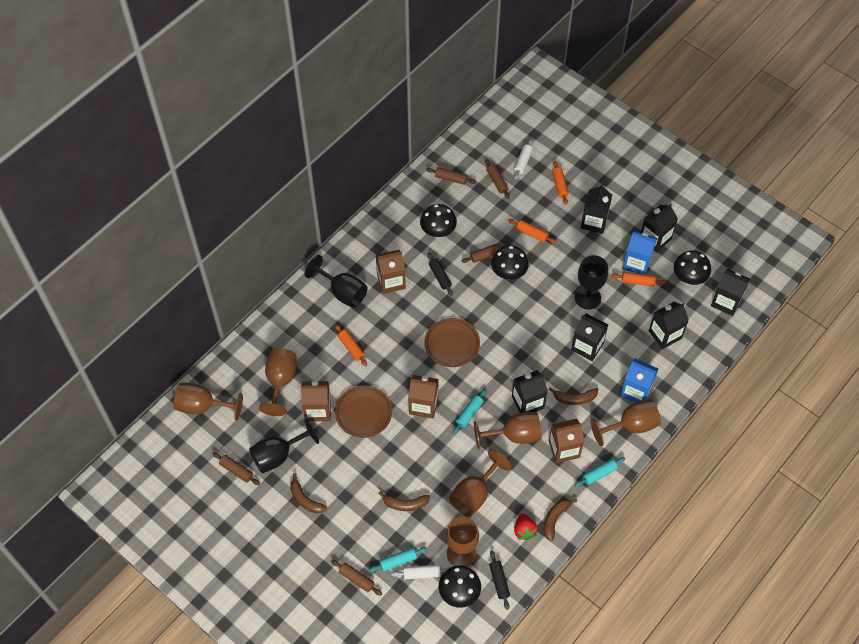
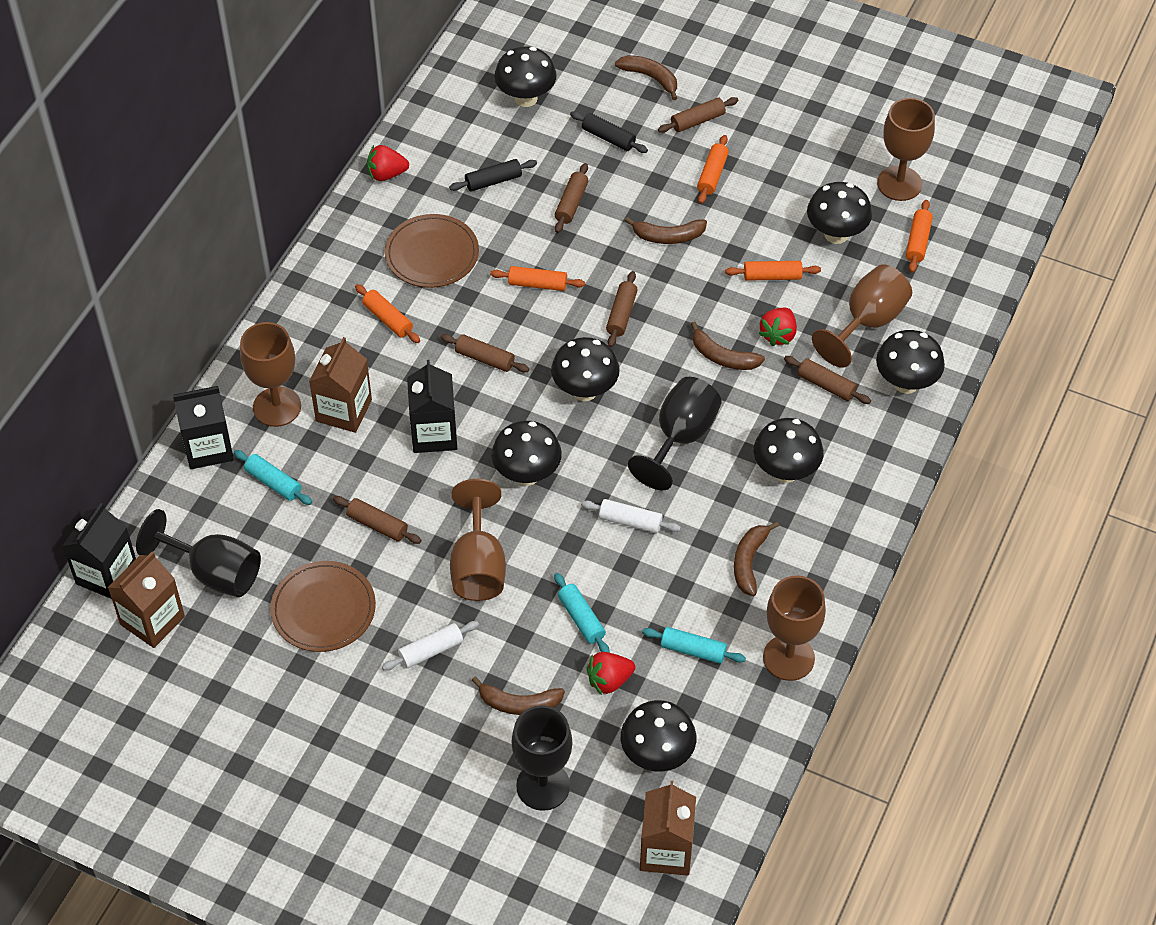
black carton: [512,370,548,413] [571,313,608,361] [581,184,612,234] [641,204,678,253] [649,302,689,349] [711,269,750,316] = 6 -> [63,503,136,599] [173,386,234,469] [407,360,457,453] = 3
black mushroom: [420,204,457,238] [438,565,481,608] [491,246,529,280] [674,251,711,285] = 4 -> [492,421,562,485] [494,46,557,107] [551,337,620,401] [621,700,696,772] [754,418,824,483] [807,182,872,244] [876,330,945,394] = 7
blue carton: [620,359,658,402] [622,231,657,275] = 2 -> none = 0
brown banana: [290,473,327,514] [378,491,430,511] [544,499,577,541] [548,387,598,405] = 4 -> [471,677,565,715] [615,55,677,100] [625,217,707,244] [691,321,765,370] [734,521,779,596] = 5
brown carton: [301,381,331,421] [376,250,406,294] [408,375,439,418] [549,419,584,463] = 4 -> [108,552,185,648] [309,337,372,433] [640,781,696,876] = 3
brown goblet: [174,383,243,420] [259,348,297,416] [446,517,479,567] [449,449,512,516] [474,412,542,449] [591,399,661,446] = 6 -> [240,322,301,427] [450,479,506,601] [763,576,826,681] [812,264,912,368] [877,98,935,201] = 5
brown rolling pin: [212,452,260,485] [331,560,382,595] [426,167,476,185] [462,243,512,263] [485,159,510,199] = 5 -> [333,496,421,544] [440,334,529,373] [555,163,588,233] [606,271,638,347] [658,97,738,133] [784,356,871,404] = 6
orange rolling pin: [335,324,367,366] [508,219,557,243] [552,161,569,205] [611,272,666,287] = 4 -> [355,284,420,343] [490,266,585,291] [697,135,729,204] [725,261,821,281] [906,200,933,273] = 5
red strawberry: [514,513,538,540] = 1 -> [367,145,409,181] [586,652,635,695] [758,308,797,346] = 3

